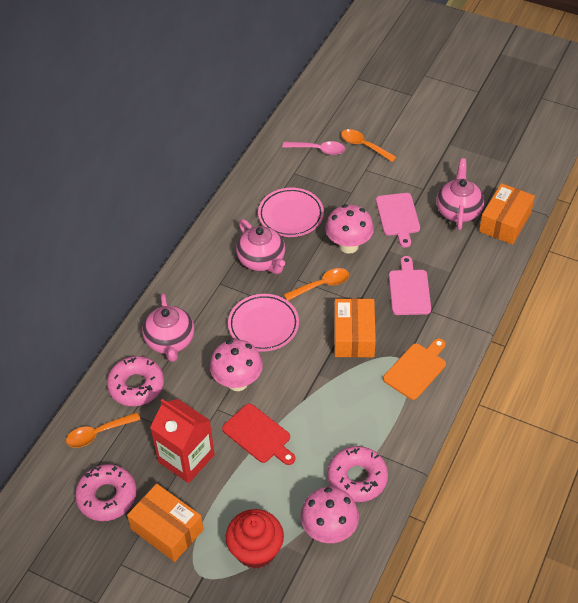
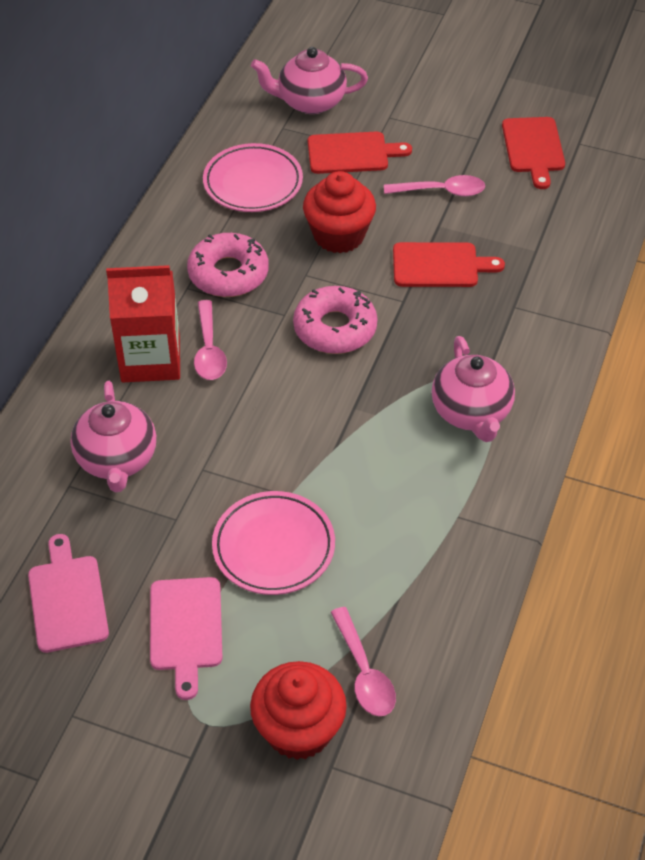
orange box: [127,484,204,562] [334,298,376,358] [479,183,535,245] = 3 -> none = 0
orange cutting board: [383,338,446,400] = 1 -> none = 0
orange spoon: [66,412,141,448] [284,268,349,301] [341,129,397,162] = 3 -> none = 0
pink donut: [75,464,137,521] [107,356,164,406] [327,446,388,502] = 3 -> [187,233,269,297] [293,286,377,354] = 2
pink mushroom: [210,340,263,391] [301,487,359,543] [325,204,374,254] = 3 -> none = 0
pink spoon: [282,141,345,155] = 1 -> [194,300,227,380] [331,607,396,716] [384,175,485,196] = 3
red cupcake: [226,509,284,569] = 1 -> [250,661,347,760] [303,171,376,253] = 2
red cutting board: [222,403,295,465] = 1 -> [308,132,412,174] [393,242,505,287] [502,117,565,189] = 3

